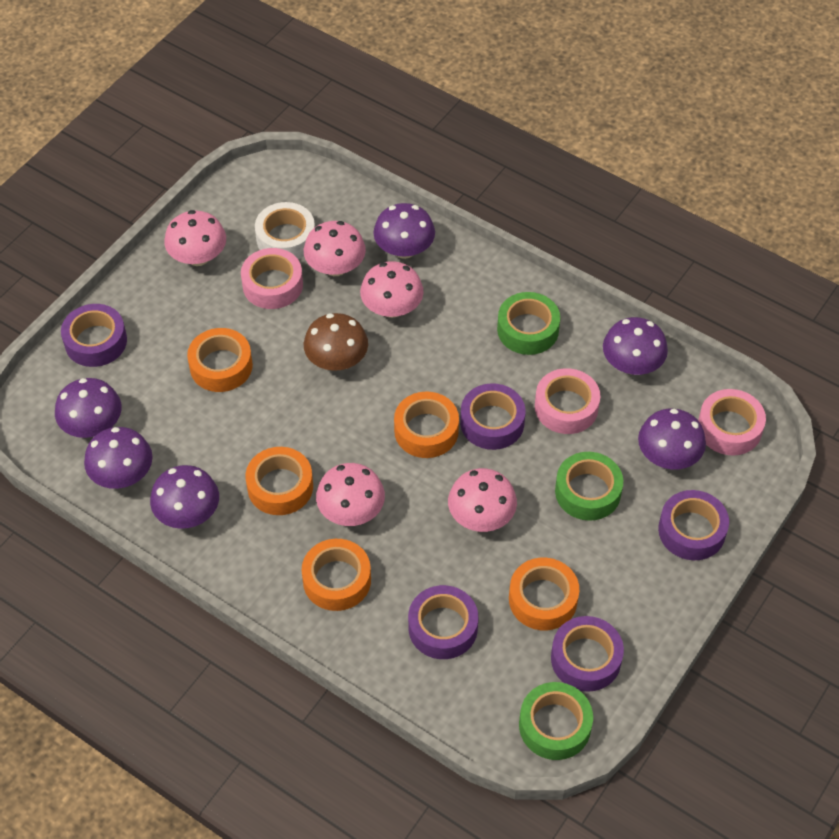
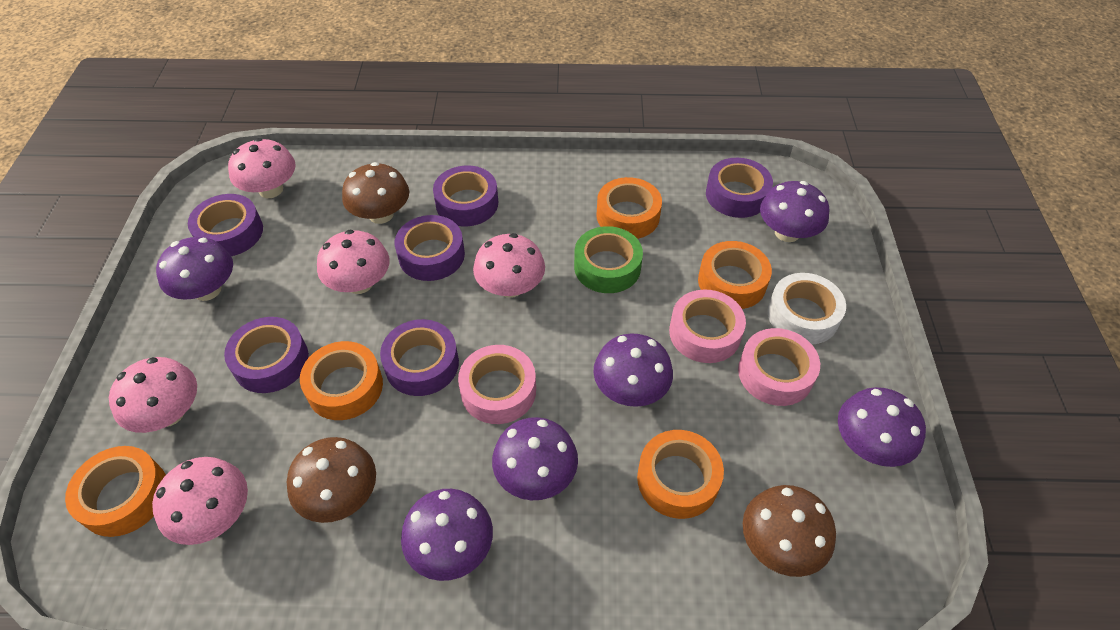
brown mushroom: [304,313,368,371] = 1 -> [287,437,376,523] [342,162,409,224] [743,485,836,577] = 3
green tape: [497,292,560,355] [519,682,593,760] [555,452,623,521] = 3 -> [574,226,643,293] = 1
purple tape: [61,304,127,367] [408,585,478,659] [460,383,525,450] [551,616,624,692] [658,490,729,560] = 5 -> [188,194,263,256] [224,317,309,393] [380,319,459,396] [395,215,465,281] [433,166,498,226] [706,158,773,218] = 6

